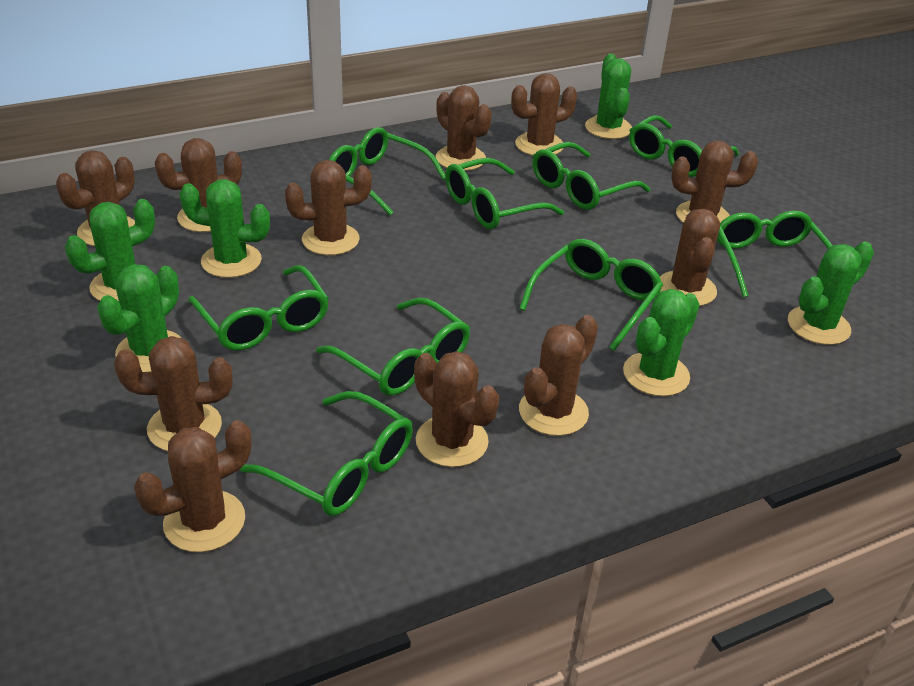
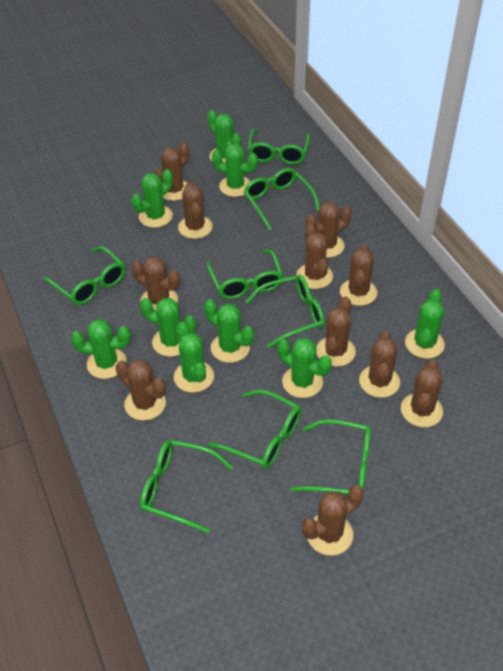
green cactus: [65,199,155,301] [97,264,181,372] [179,179,270,278] [585,53,632,139] [623,289,699,396] [788,241,874,345] = 6 -> [71,319,131,379] [131,169,173,228] [140,298,196,357] [174,322,214,393] [204,299,254,363] [207,110,241,163] [212,144,258,197] [277,338,332,398] [405,289,445,359] = 9
green glasses: [188,265,329,350] [240,391,413,516] [316,297,470,396] [329,127,445,216] [445,158,564,229] [519,239,663,351] [532,142,650,210] [629,115,739,177] [717,210,833,298] = 9 -> [43,246,125,305] [140,440,233,533] [206,249,283,299] [208,390,301,469] [244,168,319,231] [245,275,325,348] [248,130,310,165] [291,419,371,494] = 8

